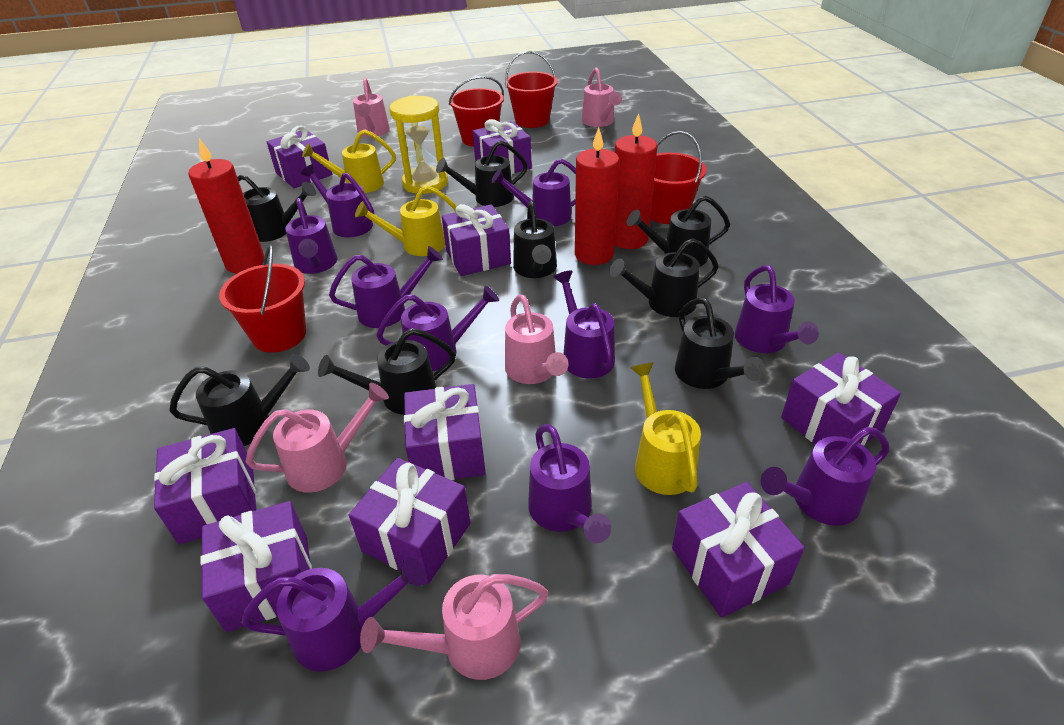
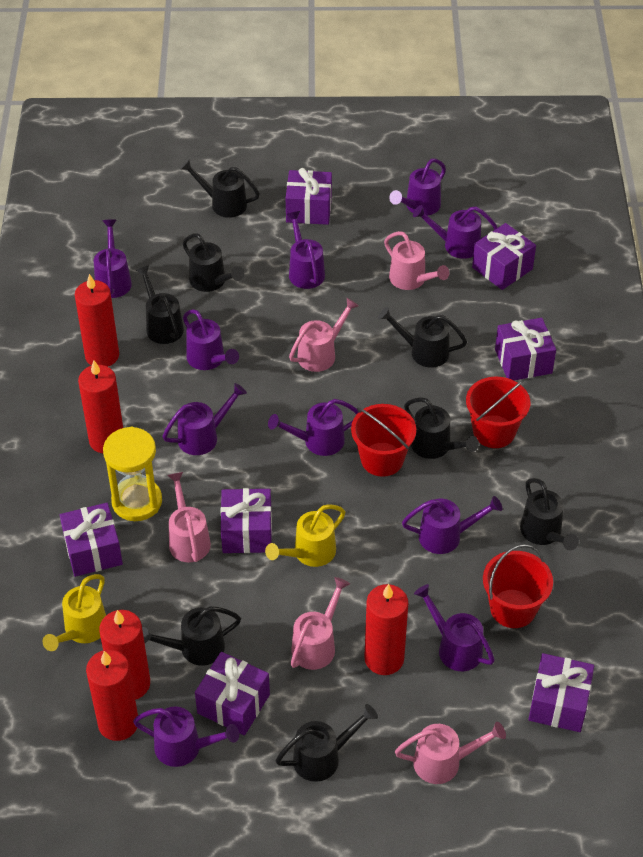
purple gift: [154,428,256,544] [200,501,312,632] [267,126,332,188] [349,458,471,584] [404,384,486,480] [442,204,511,276] [473,119,532,174] [672,482,805,618] [781,353,901,446] = 9 -> [60,503,123,577] [195,652,270,735] [221,488,272,553] [286,168,332,225] [472,223,536,290] [495,318,556,380] [528,653,594,732] = 7
red bucket: [219,245,306,353] [449,76,504,147] [505,51,558,128] [650,131,707,224] = 4 -> [351,404,416,477] [466,377,530,448] [483,544,553,628] = 3
red candle: [189,138,264,273] [575,127,619,265] [614,113,657,249] = 3 -> [75,274,119,367] [78,360,123,453] [86,650,138,741] [99,610,150,700] [364,584,408,675] = 5
yellow watering can: [302,129,396,193] [355,185,457,256] [631,362,701,495] = 3 -> [43,574,106,651] [265,504,345,567] = 2

